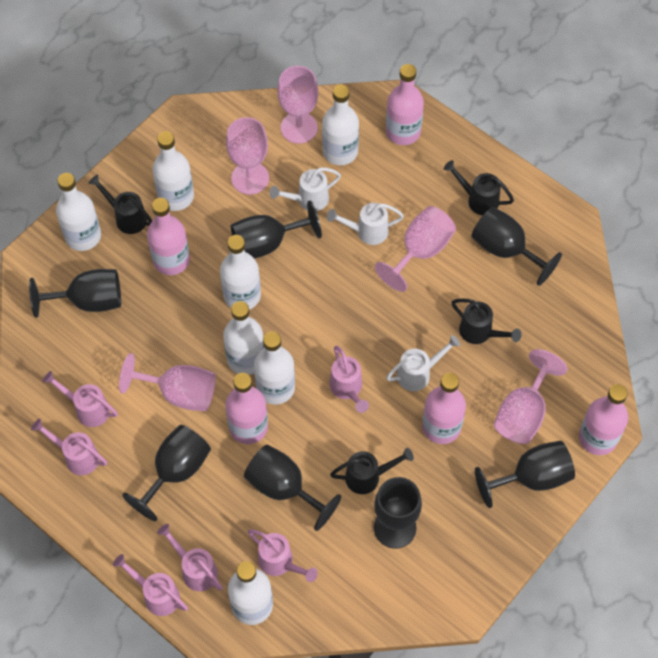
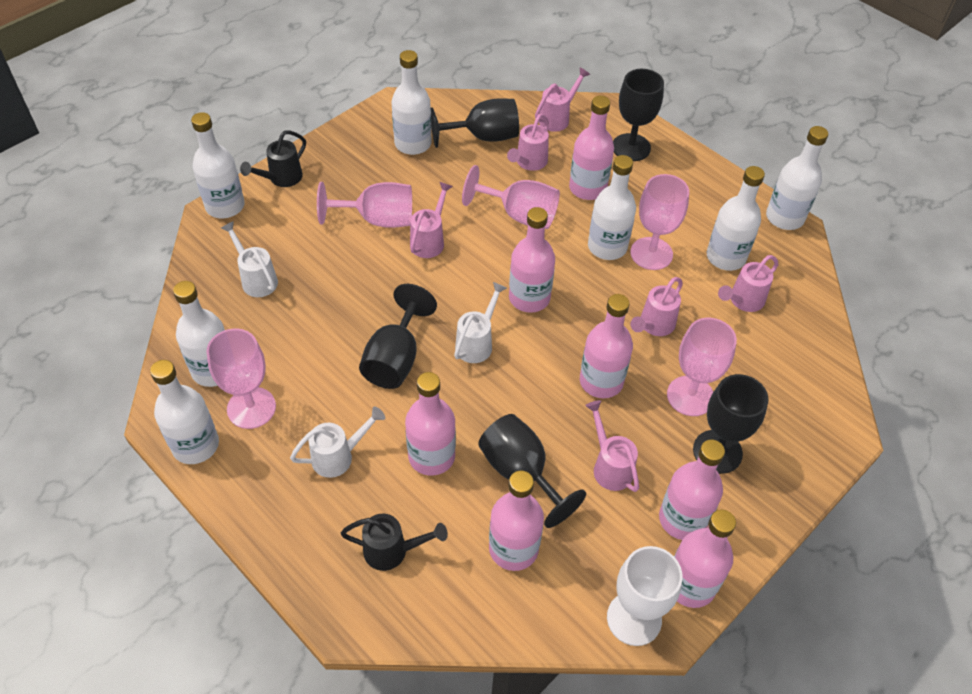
black goblet: [29,269,121,318] [122,425,211,521] [231,201,322,258] [244,445,341,531] [374,477,422,548] [471,207,562,286] [475,441,575,508] = 7 -> [359,284,437,389] [431,98,519,148] [478,414,586,528] [613,69,664,161] [693,374,768,474] = 5
black watering can: [88,174,152,234] [330,448,414,494] [444,160,514,215] [452,298,521,344] = 4 -> [240,130,306,187] [340,514,448,571] = 2
pink bottle: [147,198,190,275] [225,373,268,444] [386,64,424,145] [422,373,466,444] [579,384,628,455] = 5 -> [405,372,456,476] [489,470,544,571] [509,207,555,313] [569,96,614,200] [580,294,633,398] [659,440,725,540] [674,510,736,608] = 7
white goblet: none = 0 -> [607,546,682,646] = 1

